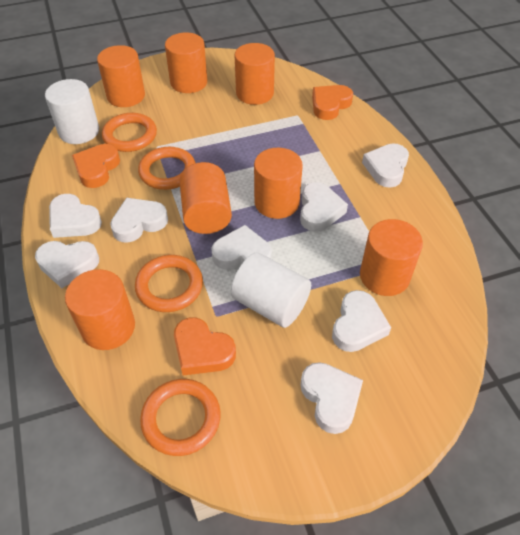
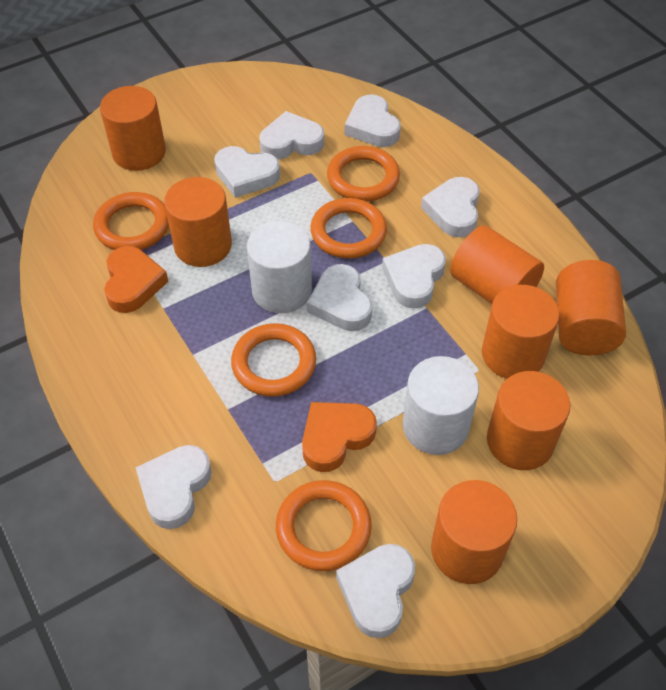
orange heart: [72,144,120,188] [174,317,236,375] [312,85,353,120] = 3 -> [104,246,169,313] [302,402,377,472] = 2
orange ring: [102,113,157,152] [135,255,203,312] [138,147,195,190] [140,379,221,456] = 4 -> [93,192,169,250] [231,323,316,397] [276,480,372,571] [310,198,387,259] [327,146,400,201] = 5

